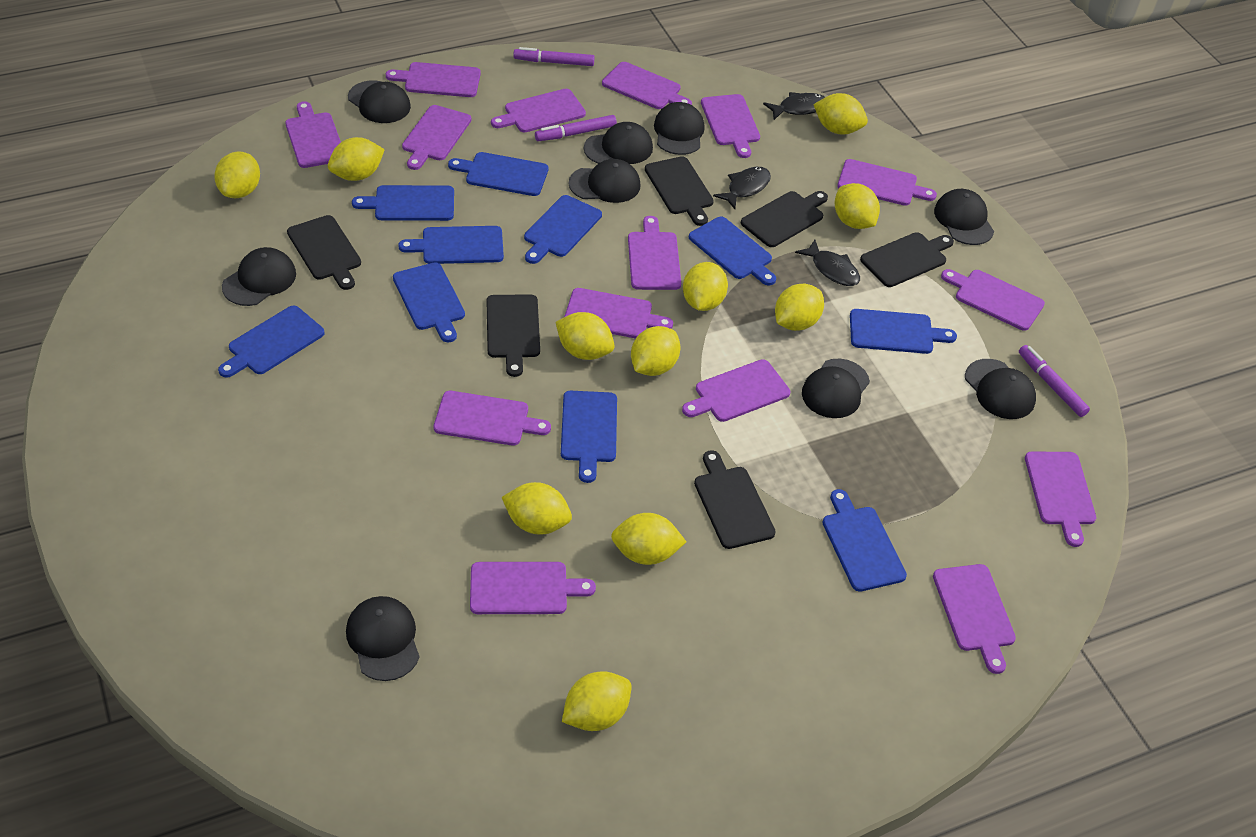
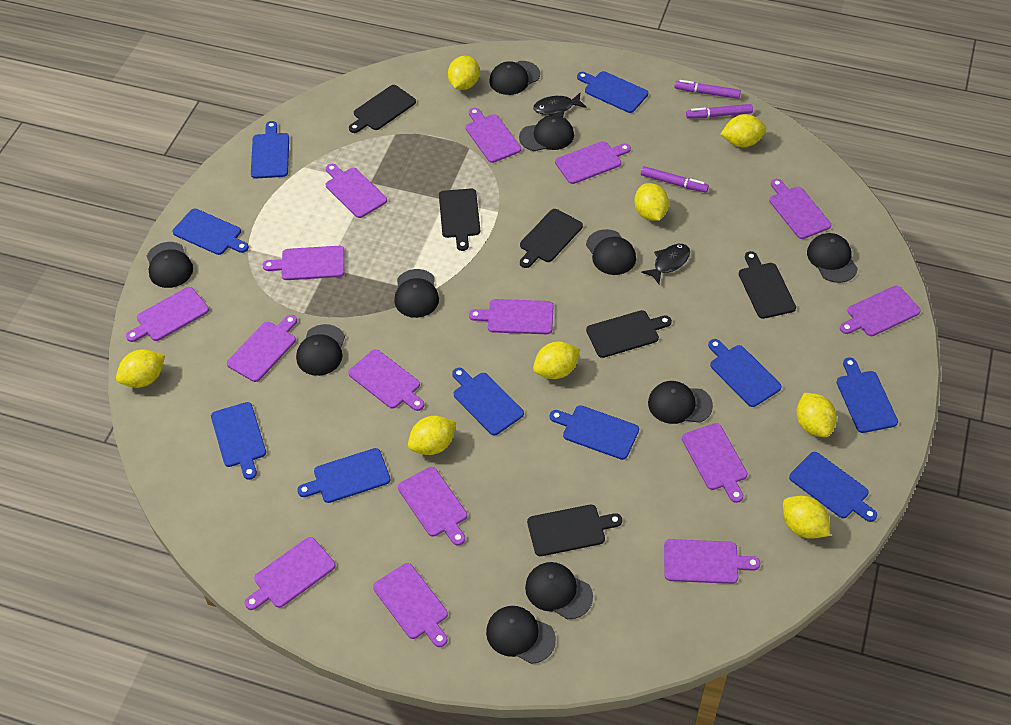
black cap: [222,247,296,306] [346,596,420,681] [348,80,411,123] [569,159,640,203] [584,122,653,164] [654,102,705,155] [802,359,870,418] [934,189,994,245] [965,359,1036,419] = 9 -> [147,242,193,288] [296,324,345,376] [394,269,439,318] [486,606,556,664] [489,61,540,95] [519,115,574,151] [525,562,593,619] [586,229,636,275] [648,381,713,424] [807,233,858,283] = 10
black fish: [713,167,771,209] [763,92,825,120] [795,240,860,286] = 3 -> [533,93,586,117] [641,244,690,284] = 2
yellow lemon: [214,152,260,198] [328,137,385,181] [502,482,572,535] [556,312,614,360] [562,671,632,731] [611,513,686,565] [631,326,681,376] [683,262,728,311] [775,284,824,331] [813,93,868,134] [835,183,880,229] = 11 -> [116,350,165,388] [408,416,456,455] [448,56,480,90] [533,342,580,379] [634,183,669,221] [721,114,766,147] [783,496,830,539] [796,393,837,437] = 8

